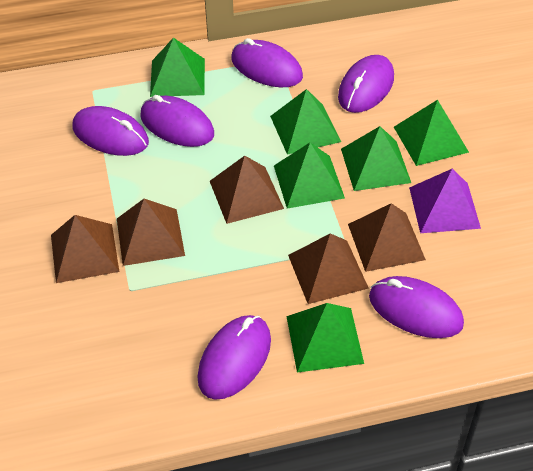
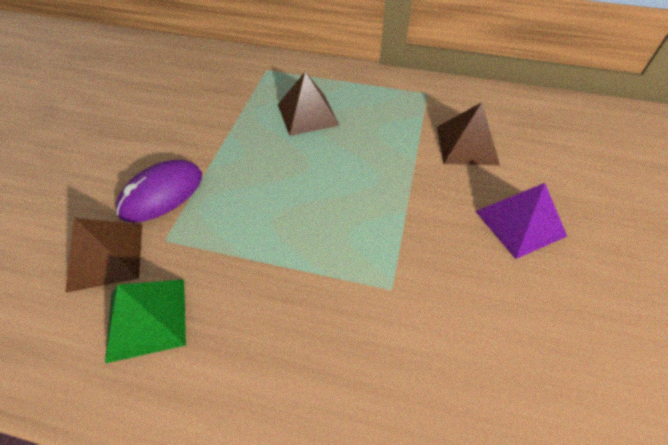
brown pyramid: [51,215,119,283] [117,199,185,266] [210,156,284,224] [288,234,369,304] [348,203,426,272] = 5 -> [65,218,142,293] [278,72,339,136] [437,102,500,165] = 3
green pyramid: [150,37,205,97] [270,89,341,155] [274,143,345,209] [287,303,364,373] [341,126,411,191] [394,100,469,166] = 6 -> [105,279,186,364] = 1
purple mouse: [73,106,149,156] [140,95,214,147] [197,315,271,400] [231,38,303,87] [338,55,394,113] [369,276,464,338] = 6 -> [116,160,202,223] = 1

